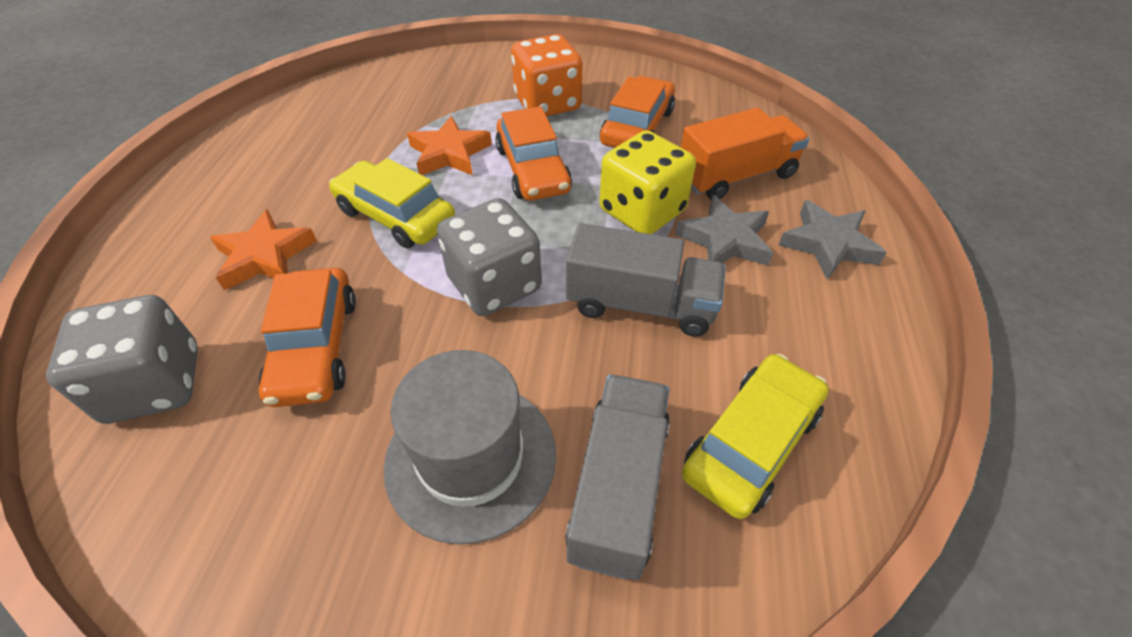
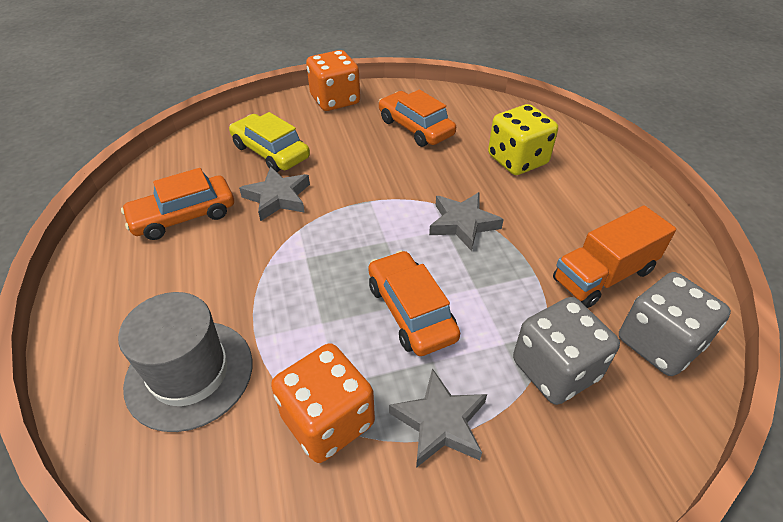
grey star: [675,195,773,266] [778,200,887,280] = 2 -> [239,167,310,221] [389,368,487,468] [429,192,504,251] = 3
grey truck: [565,374,670,580] [566,223,726,337] = 2 -> none = 0
orange dice: [511,34,582,116] = 1 -> [271,343,375,463] [306,50,360,111] = 2
orange star: [210,209,317,290] [407,116,492,175] = 2 -> none = 0
yellow car: [329,158,455,248] [682,354,829,519] = 2 -> [229,112,310,172] = 1

